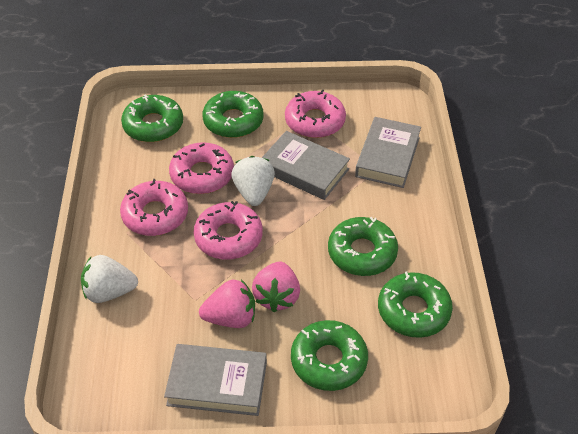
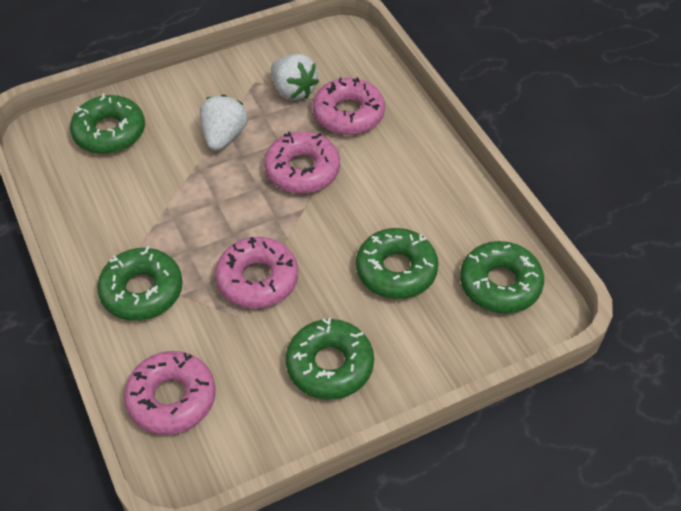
grey book: [164,344,267,416] [262,131,350,200] [355,117,421,188] = 3 -> none = 0
pink strawberry: [199,280,255,328] [252,262,300,312] = 2 -> none = 0

